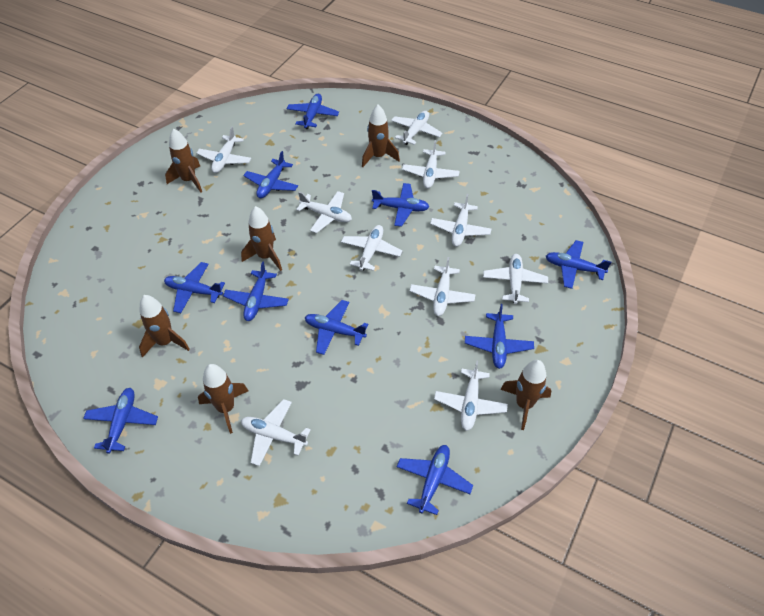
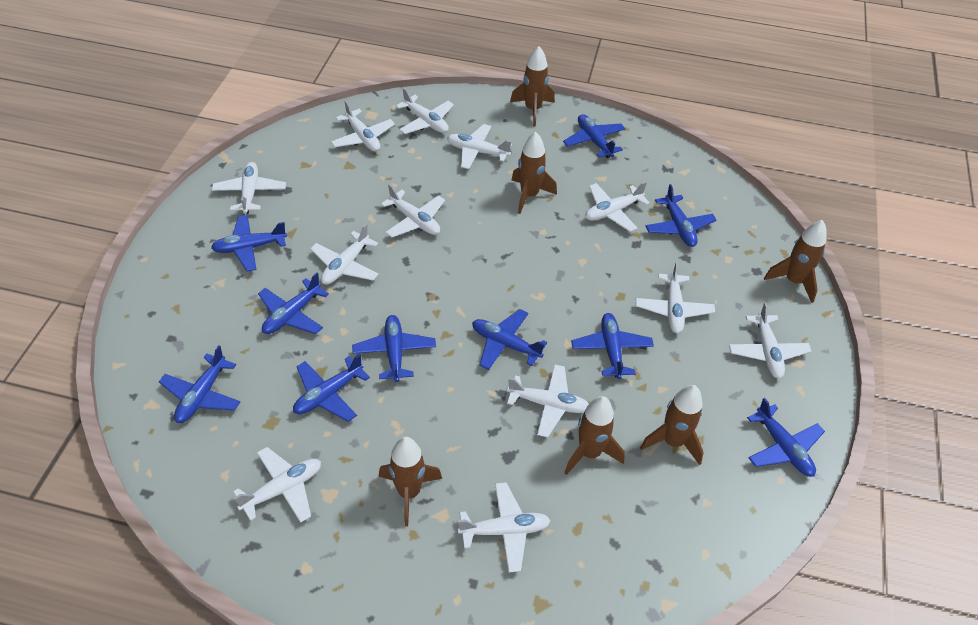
white plane: [197,126,251,173] [241,399,311,466] [296,191,352,233] [341,225,402,271] [391,111,442,145] [402,140,460,189] [410,257,476,316] [430,194,491,247] [434,361,508,431] [483,254,548,304] = 10 -> [212,162,286,214] [233,447,321,523] [310,224,379,285] [331,100,395,152] [381,184,445,238] [396,88,454,134] [447,124,512,169] [458,482,551,573] [507,364,589,438] [585,182,650,232] [636,262,715,333] [729,303,811,378] = 12

